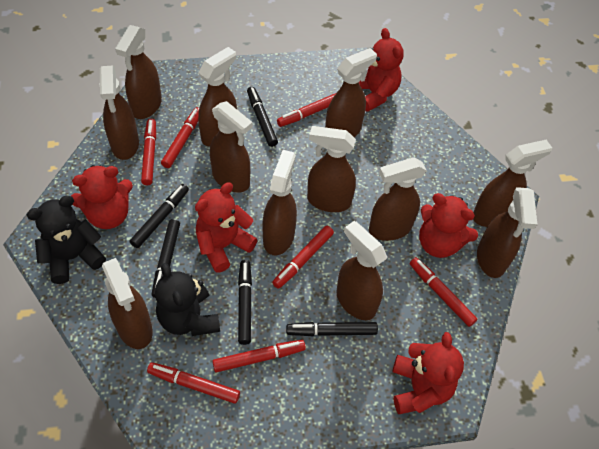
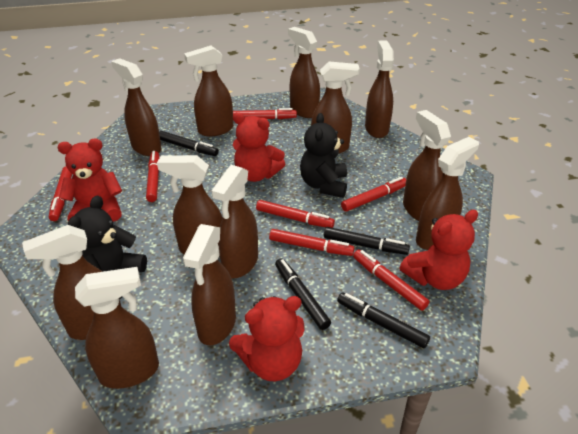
black marker: [130,184,189,248] [151,219,180,298] [238,260,252,345] [247,87,278,147] [286,322,378,336] = 5 -> [159,131,219,156] [275,258,331,330] [324,227,410,255] [337,292,430,348] = 4
red teddy bear: [71,165,133,229] [195,182,257,273] [359,28,403,112] [392,332,464,414] [419,193,478,258] = 5 -> [58,139,122,222] [229,296,304,381] [233,112,285,182] [399,210,478,290] = 4

